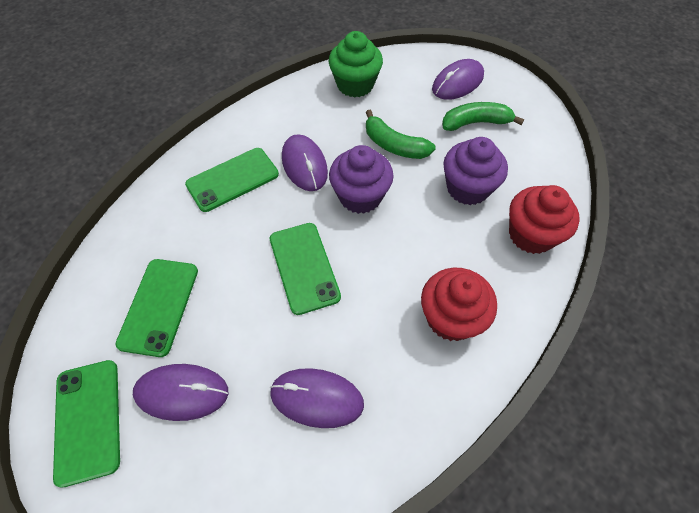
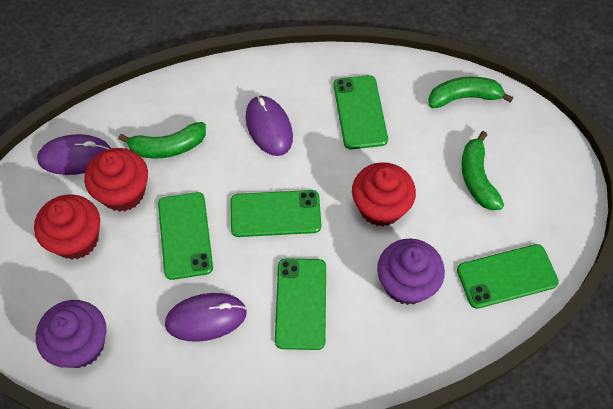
green banana: [366,110,436,159] [442,102,524,131] = 2 -> [118,122,206,159] [428,77,513,108] [461,131,504,210] = 3
green cupcake: [329,31,383,98] = 1 -> none = 0
green phone: [53,360,120,488] [115,259,198,357] [185,148,279,212] [270,223,341,315] = 4 -> [158,192,213,280] [230,190,321,237] [275,258,326,350] [334,75,388,149] [457,244,559,309] = 5
purple mouse: [133,364,228,421] [270,368,364,428] [282,134,328,191] [432,59,484,100] = 4 -> [37,134,111,175] [165,293,247,342] [246,96,293,156] = 3
red cupcake: [421,268,497,341] [509,185,580,254] = 2 -> [34,194,100,259] [84,148,148,212] [352,162,416,227] = 3

